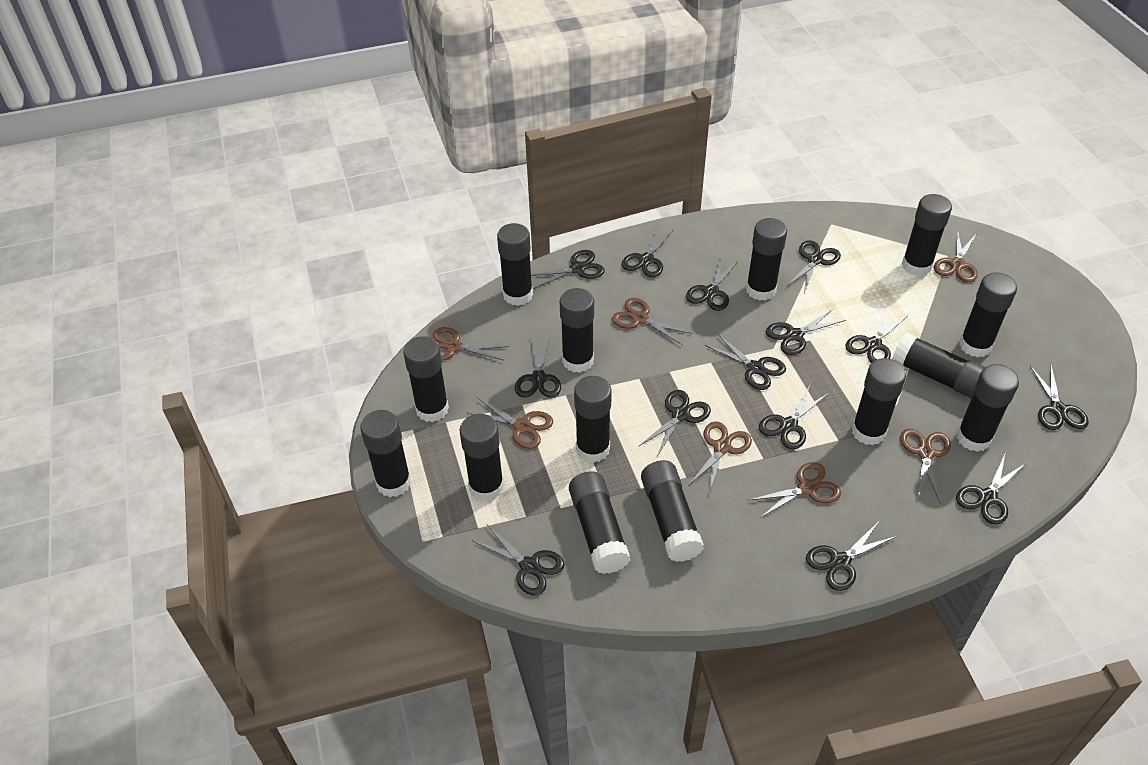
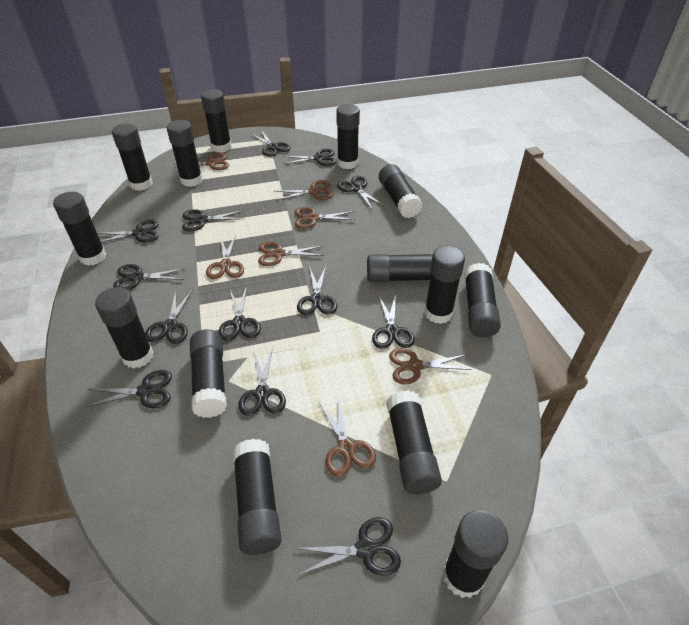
black scissors: [473,525,564,595] [515,337,561,397] [531,250,605,289] [622,226,673,277] [639,390,711,456] [686,257,739,311] [705,334,786,390] [759,385,829,449] [766,309,845,355] [786,240,841,293] [806,523,897,591] [845,309,907,363] [956,452,1026,525] [1030,365,1089,430] = 14 -> [85,370,172,408] [97,220,159,242] [113,264,186,290] [145,289,193,344] [182,209,244,231] [218,286,261,341] [239,348,286,416] [251,130,291,157] [282,149,336,166] [294,517,401,576] [297,266,337,315] [337,176,385,210] [372,294,415,349] = 13

